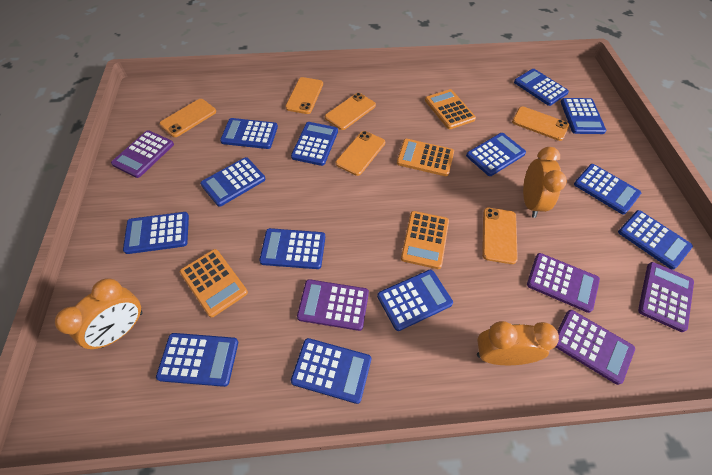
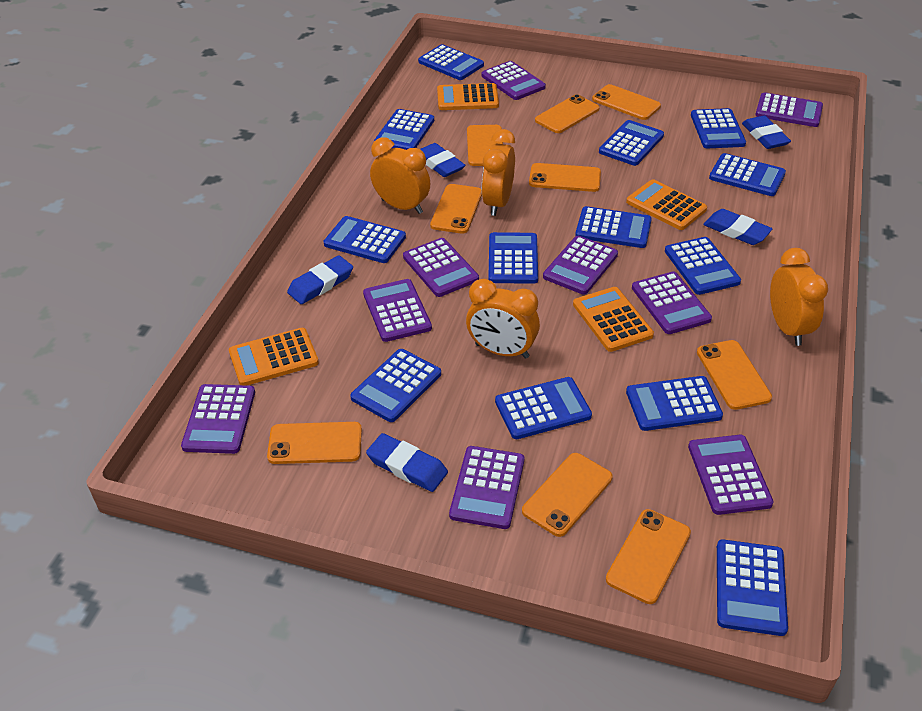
blue eraser: none = 0 -> [287,255,353,304] [366,433,448,492] [420,143,465,177] [703,209,773,245] [742,116,791,149] = 5
orange clock: [55,278,142,349] [477,321,559,365] [523,147,567,218] = 3 -> [370,137,430,214] [466,279,540,359] [482,129,515,216] [770,248,828,346] = 4
orange phone: [160,99,216,137] [285,77,323,114] [325,93,376,130] [336,131,385,176] [482,208,518,264] [512,106,569,141] = 6 -> [267,422,362,464] [430,184,482,234] [467,125,503,166] [522,453,612,537] [529,163,601,192] [535,94,599,133] [592,84,661,120] [606,509,691,604] [697,340,772,410] = 9
purple calculator: [111,130,174,178] [297,279,369,331] [527,253,600,313] [555,310,635,385] [638,262,694,332] = 5 -> [181,384,255,454] [363,279,432,342] [403,238,479,297] [449,446,524,529] [481,61,546,100] [543,236,618,295] [632,272,712,334] [688,435,773,515] [755,92,823,127] = 9

